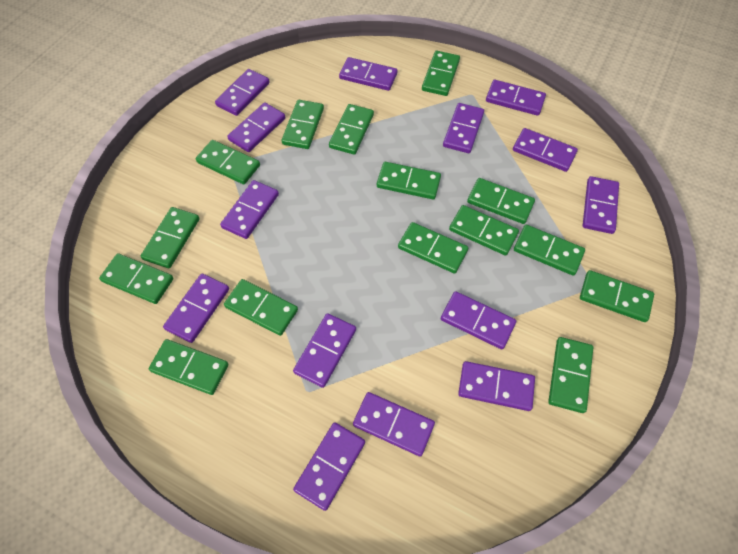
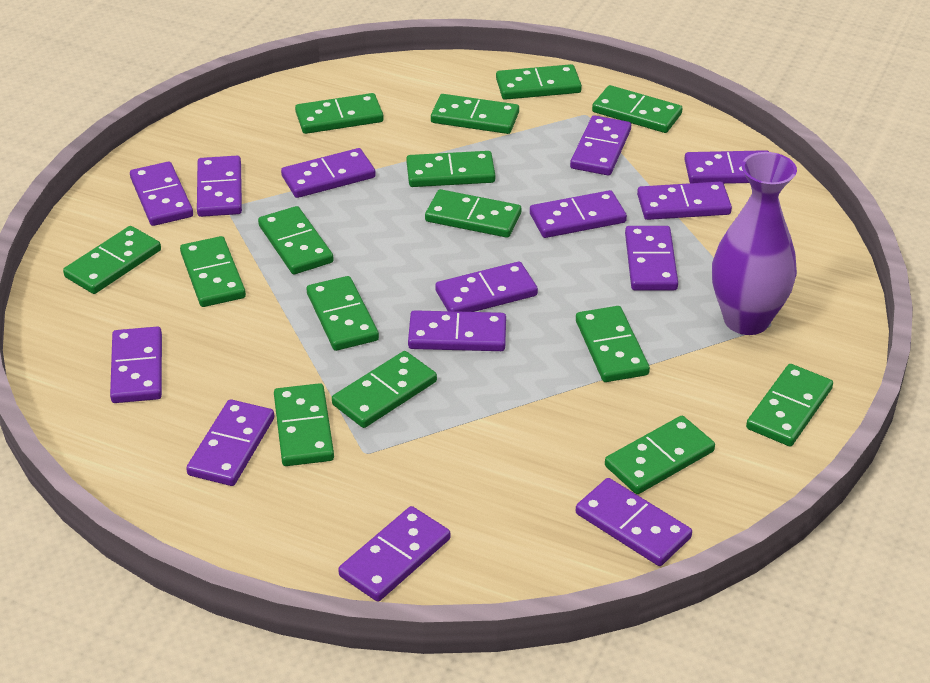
purple vase: none = 0 -> [712,152,797,335] = 1

